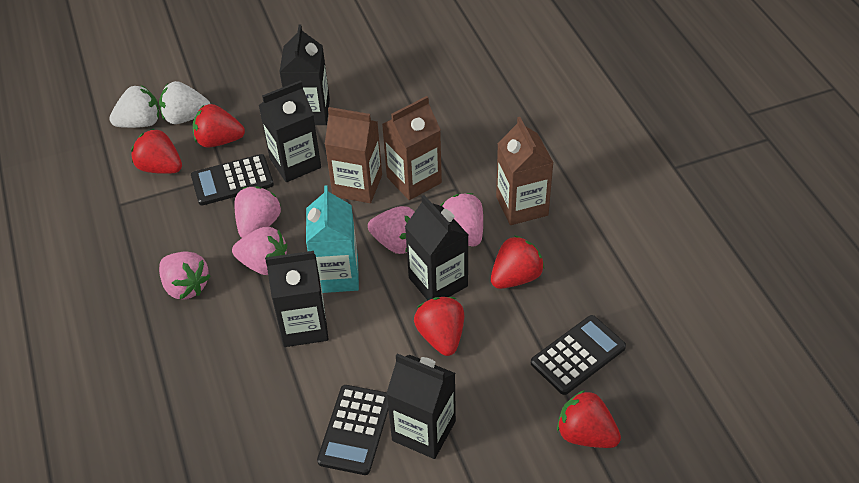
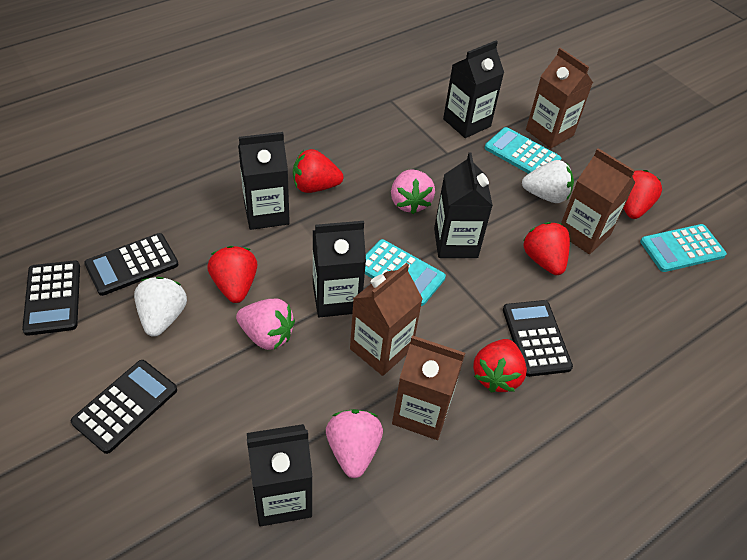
black calculator: [191,154,274,205] [317,385,389,475] [531,315,626,395] = 3 -> [22,260,80,336] [71,360,177,454] [84,233,179,296] [503,300,573,377] = 4
brown carton: [325,107,382,203] [382,96,442,200] [496,117,554,225] = 3 -> [350,263,423,376] [392,335,465,440] [526,48,593,149] [561,148,636,254] = 4
pink strawberry: [159,251,210,300] [232,227,287,275] [235,186,281,238] [368,206,415,254] [440,193,483,247] = 5 -> [236,299,295,350] [326,409,383,478] [391,169,435,214] = 3
turquoise calculator: none = 0 -> [365,239,446,306] [485,127,561,174] [640,224,727,272] = 3
turquoise carton: [306,185,359,293] = 1 -> none = 0

